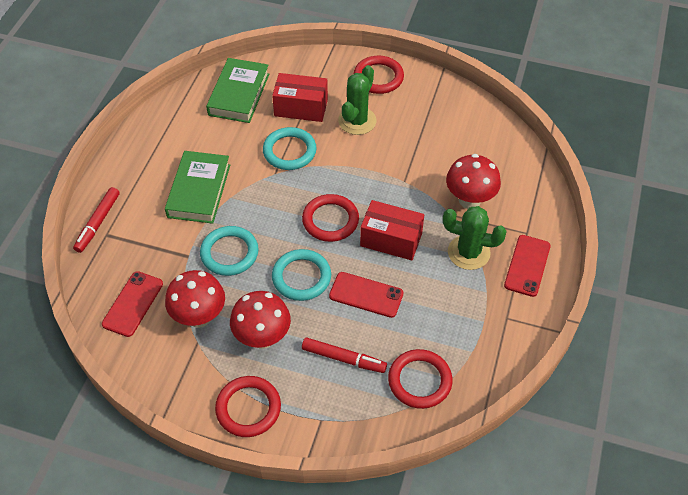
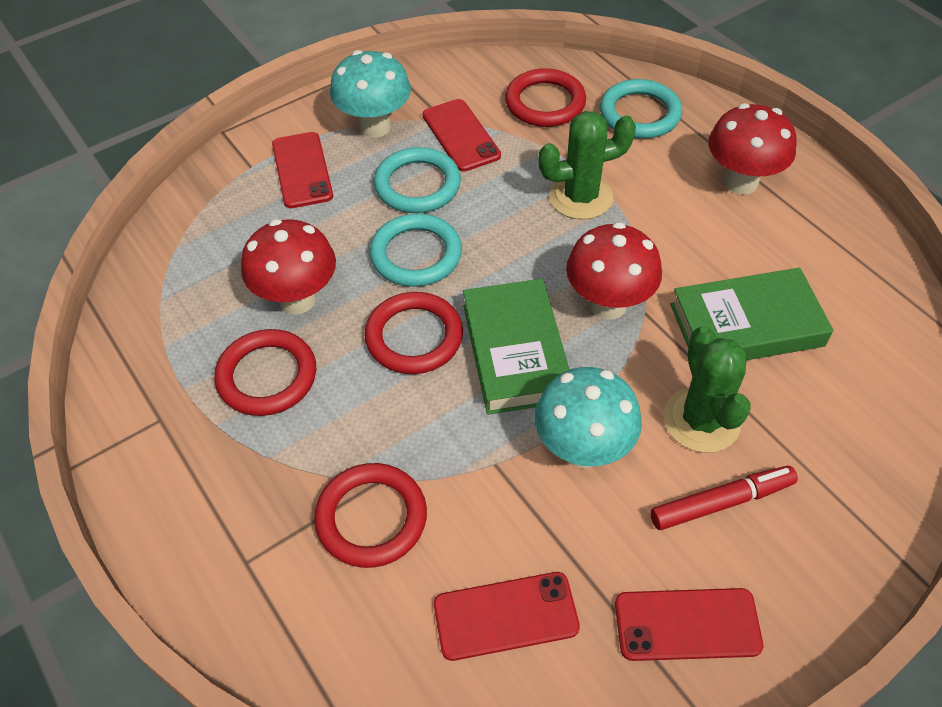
red box: [272,73,328,122] [360,200,424,260] = 2 -> none = 0
red marker: [73,187,120,253] [302,338,387,373] = 2 -> [650,466,798,530] = 1
red phone: [102,271,163,337] [329,272,404,318] [504,235,551,297] = 3 -> [272,132,333,208] [423,99,501,172] [434,572,580,661] [615,588,763,661] = 4
turquoise mushroom: none = 0 -> [330,50,411,138] [535,367,642,468] = 2

